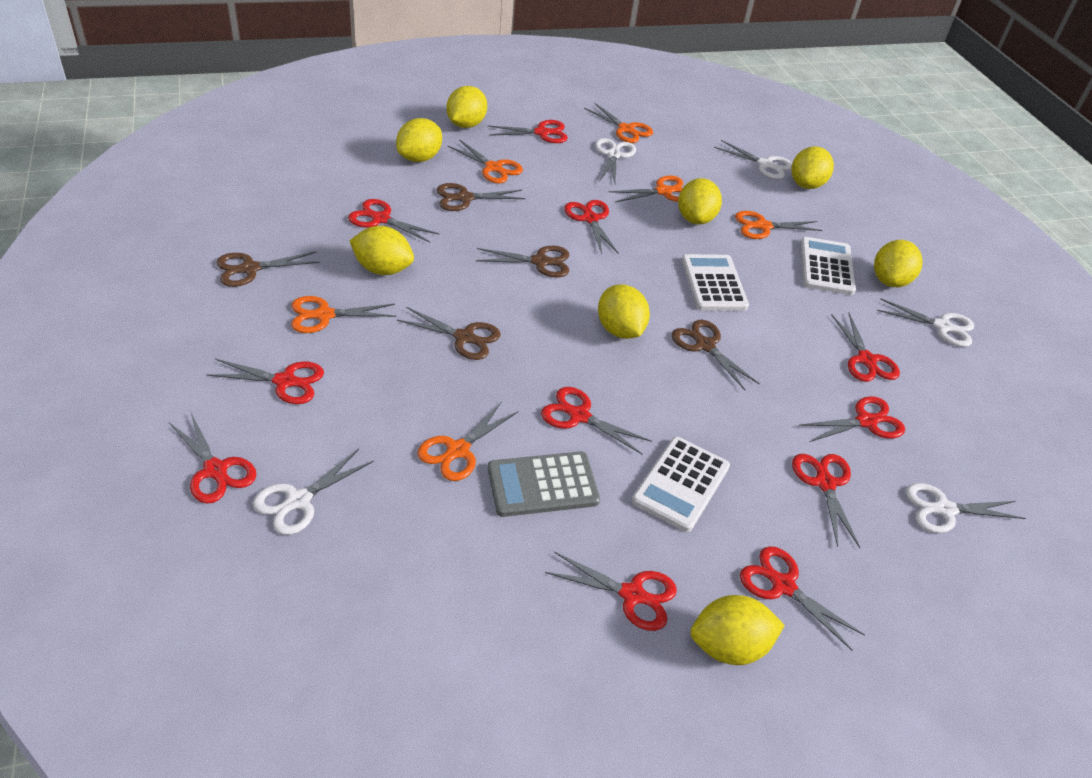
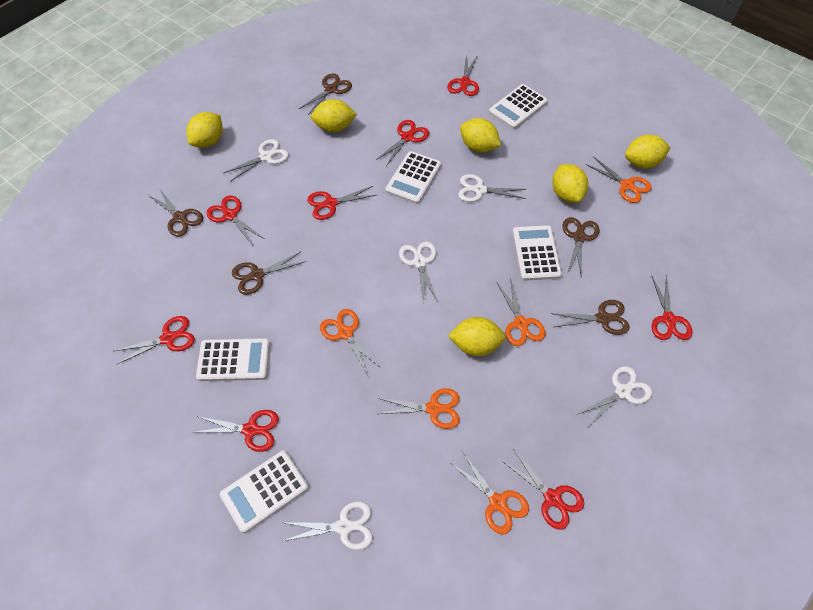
grey calculator: [488,452,600,517] = 1 -> none = 0
orange scissors: [291,296,396,333] [418,401,518,481] [448,139,523,184] [584,103,653,143] [608,176,683,203] [735,211,823,239] = 6 -> [320,309,381,375] [378,388,460,429] [451,452,529,535] [497,281,545,346] [586,157,652,203] = 5
red scissors: [169,411,257,504] [207,359,324,404] [348,199,440,243] [488,120,568,143] [541,387,652,454] [545,552,677,631] [564,200,619,254] [740,546,865,650] [792,454,860,548] [799,396,905,442] [831,313,900,382] = 11 -> [114,316,195,365] [192,410,279,452] [206,196,265,245] [307,186,377,220] [376,120,429,166] [447,55,479,96] [502,449,584,530] [652,275,693,340] = 8
white calculator: [632,437,730,532] [682,254,749,311] [801,237,856,295] = 3 -> [196,338,270,381] [220,450,308,533] [385,151,441,204] [489,84,548,129] [512,225,562,281] = 5
yellow lemon: [350,226,414,275] [396,118,442,162] [446,86,487,128] [598,284,650,339] [678,178,722,224] [691,595,785,665] [792,146,834,189] [874,240,923,287] = 8 -> [186,112,223,148] [311,99,357,132] [448,317,505,356] [460,118,501,152] [552,164,588,203] [625,134,670,169] = 6

